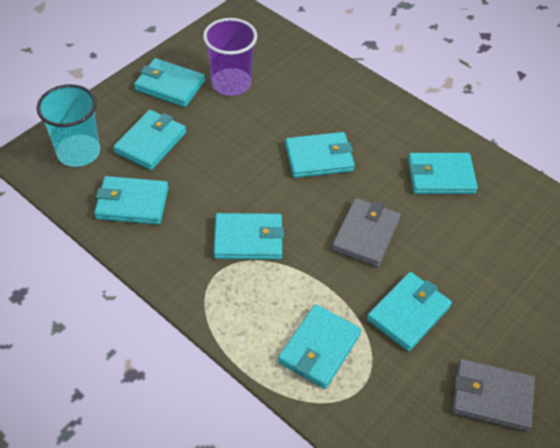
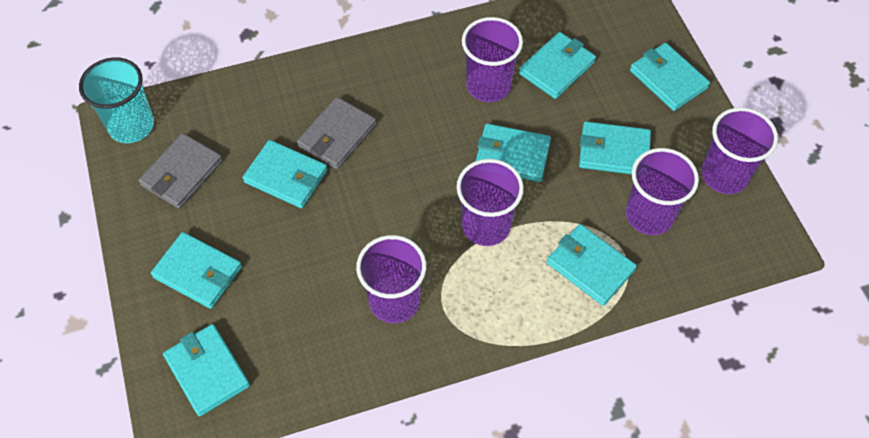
purple cup: [203,18,257,96] = 1 -> [356,235,426,323] [457,159,524,246] [462,17,523,102] [626,148,699,235] [701,107,778,194] = 5

